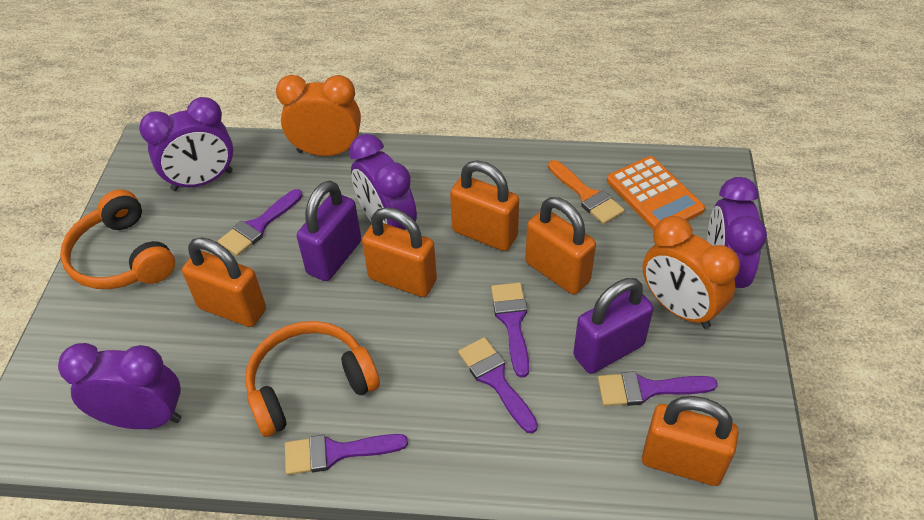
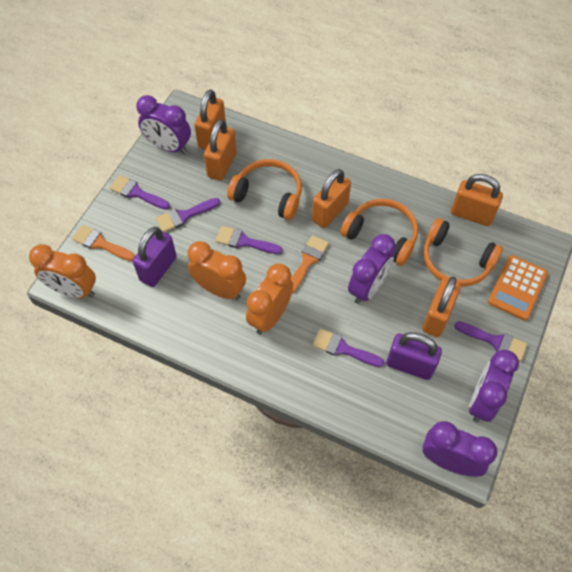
orange brush: [548,160,625,224] = 1 -> [72,225,135,261] [291,235,329,293] = 2
orange clock: [276,75,361,156] [643,216,740,329] = 2 -> [29,244,96,298] [188,241,246,300] [246,264,293,334] = 3
orange headphones: [60,189,175,289] [245,321,380,437] = 2 -> [227,159,302,220] [340,199,418,266] [423,218,503,287] = 3

